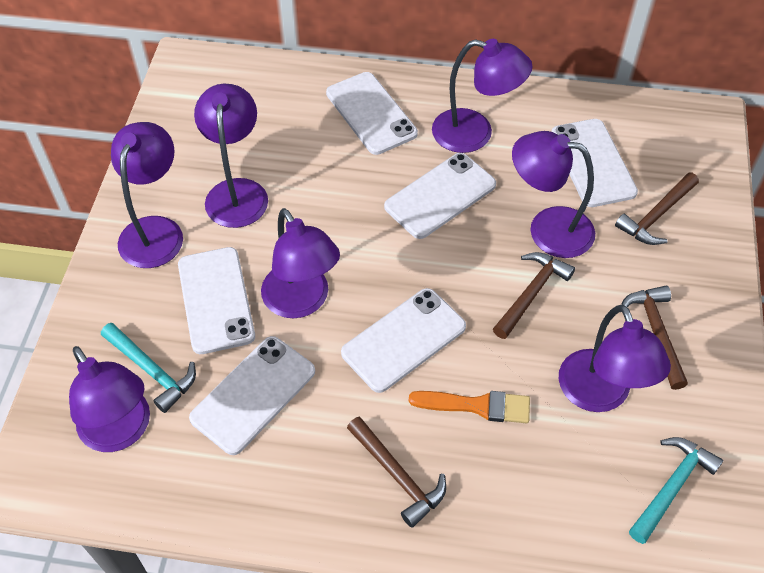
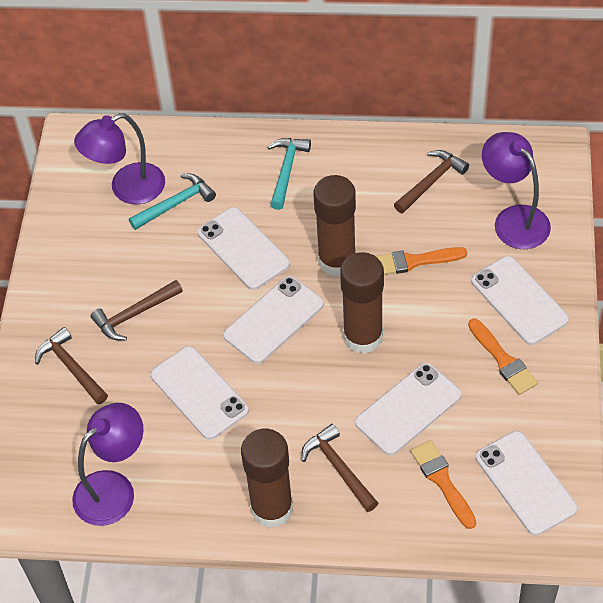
brown glue stick: none = 0 -> [241,429,293,528] [314,175,356,277] [340,252,384,354] = 3
orange brush: [409,391,530,423] = 1 -> [376,247,467,275] [411,440,476,529] [468,319,538,395] = 3
purple lamp: [69,346,150,452] [111,122,183,268] [194,84,268,228] [261,208,340,318] [432,39,532,153] [512,131,595,258] [559,305,671,412] = 7 -> [72,403,143,526] [74,113,165,205] [482,132,551,249] = 3

